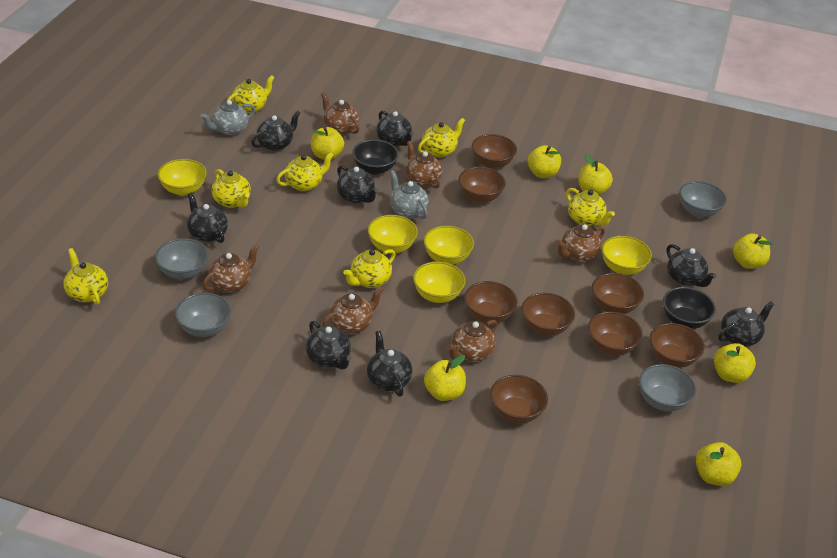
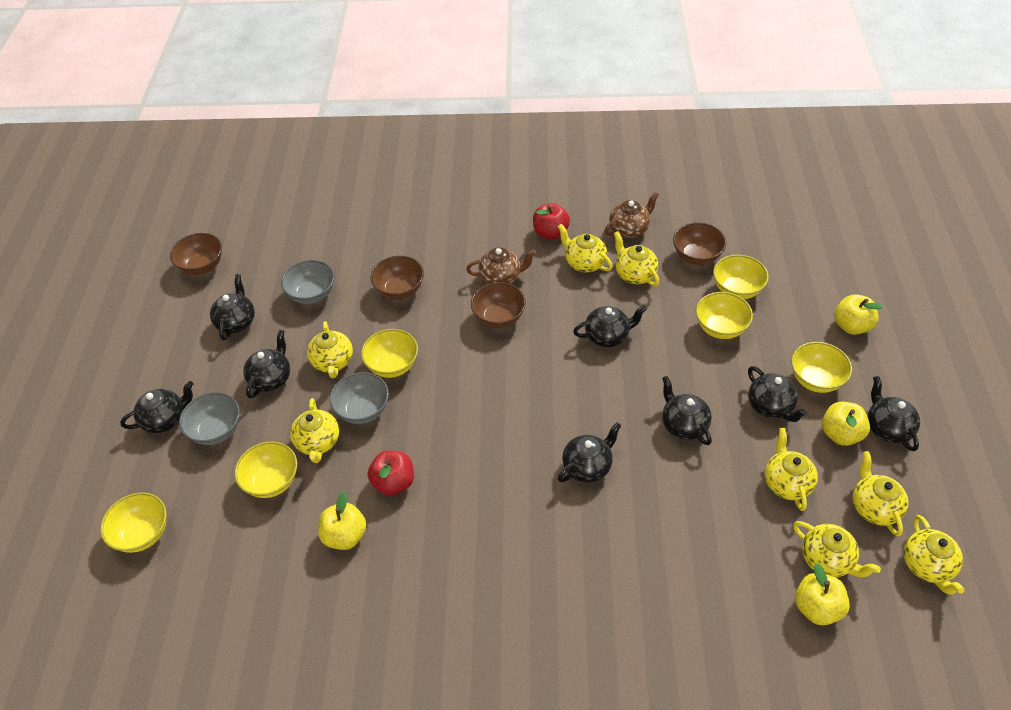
black bowl: [352,139,399,175] [663,287,716,329] = 2 -> none = 0
brown bowl: [459,167,506,203] [464,281,518,323] [472,134,517,169] [490,375,548,423] [522,293,575,336] [588,311,643,355] [592,273,644,314] [650,323,705,368] = 8 -> [170,233,222,275] [370,256,424,300] [471,282,526,328] [673,222,726,265] = 4
brown teapot: [203,244,259,292] [321,92,360,135] [322,286,383,334] [405,141,442,189] [447,320,497,362] [556,224,605,262] = 6 -> [466,247,536,284] [605,192,659,238] = 2
grey bowl: [155,238,209,279] [175,293,231,337] [639,364,696,411] [680,181,727,217] = 4 -> [179,392,240,445] [281,260,334,304] [329,372,389,424] = 3
grey teapot: [200,100,255,135] [390,170,429,219] = 2 -> none = 0
red apple: none = 0 -> [368,450,414,496] [533,203,570,240] = 2
yellow apple: [311,127,344,160] [424,355,466,401] [528,145,561,178] [578,154,613,195] [696,442,741,486] [714,343,756,383] [733,233,772,269] = 7 -> [318,492,366,550] [795,563,850,625] [822,402,870,446] [835,294,883,335] = 4
yellow bowl: [158,159,207,196] [368,215,418,254] [413,261,466,303] [424,226,474,265] [602,236,652,275] = 5 -> [100,492,167,553] [234,441,297,498] [361,329,418,378] [696,292,753,339] [713,255,769,299] [791,342,852,393] = 6
yellow teapot: [64,248,108,305] [211,169,251,208] [226,75,275,114] [276,152,334,191] [343,249,396,288] [418,118,465,157] [566,188,615,226] = 7 -> [290,398,339,463] [307,321,353,378] [557,224,613,272] [614,231,659,286] [765,428,818,511] [793,521,881,577] [852,451,908,537] [903,515,965,594] = 8

